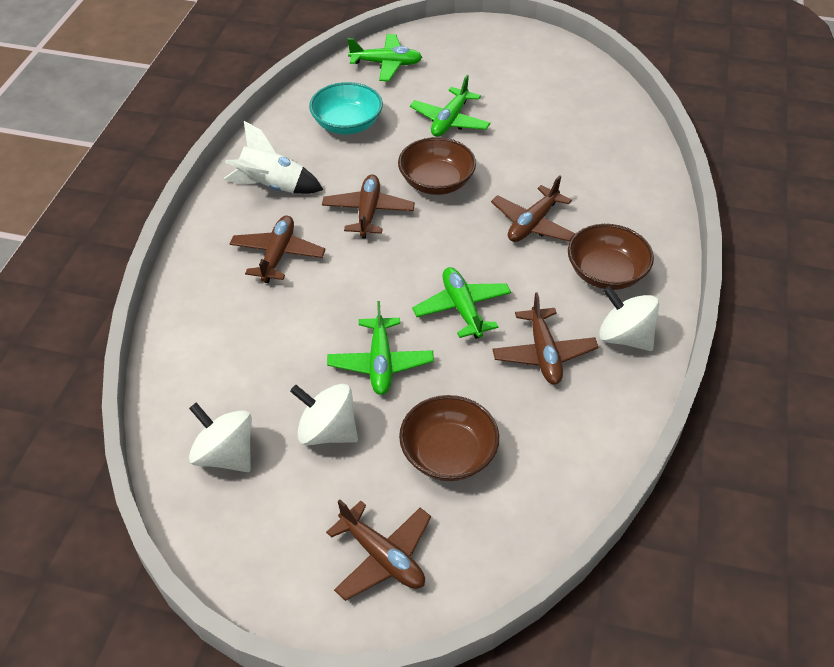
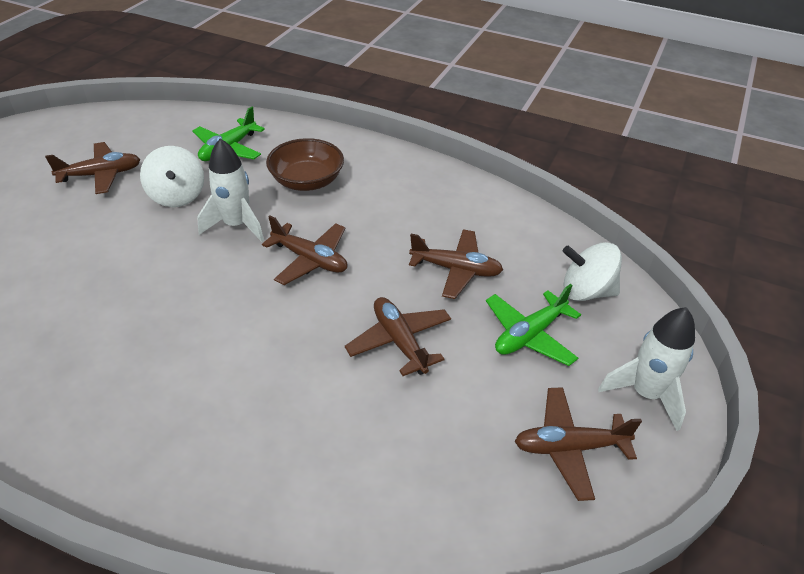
brown bowl: [398,137,476,195] [399,395,499,481] [568,224,654,290] = 3 -> [266,138,344,191] = 1
green plane: [327,301,434,395] [347,34,422,81] [410,75,491,137] [412,267,511,339] = 4 -> [192,107,265,161] [486,284,581,366] = 2
turquoise bowl: [309,82,383,134] = 1 -> none = 0
white rocket: [224,121,323,194] = 1 -> [197,139,264,242] [598,307,695,431] = 2
white spinning top: [189,403,252,472] [290,384,358,445] [599,286,659,351] = 3 -> [140,146,204,207] [563,242,622,301] = 2

